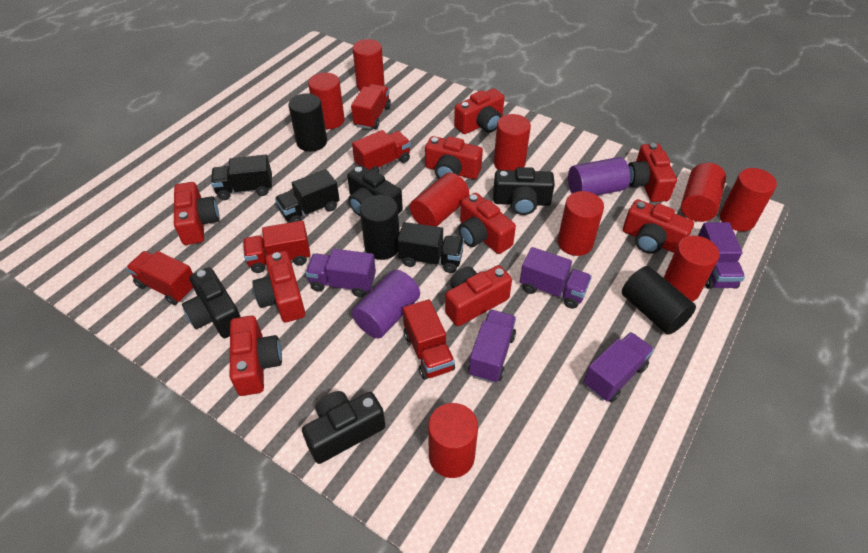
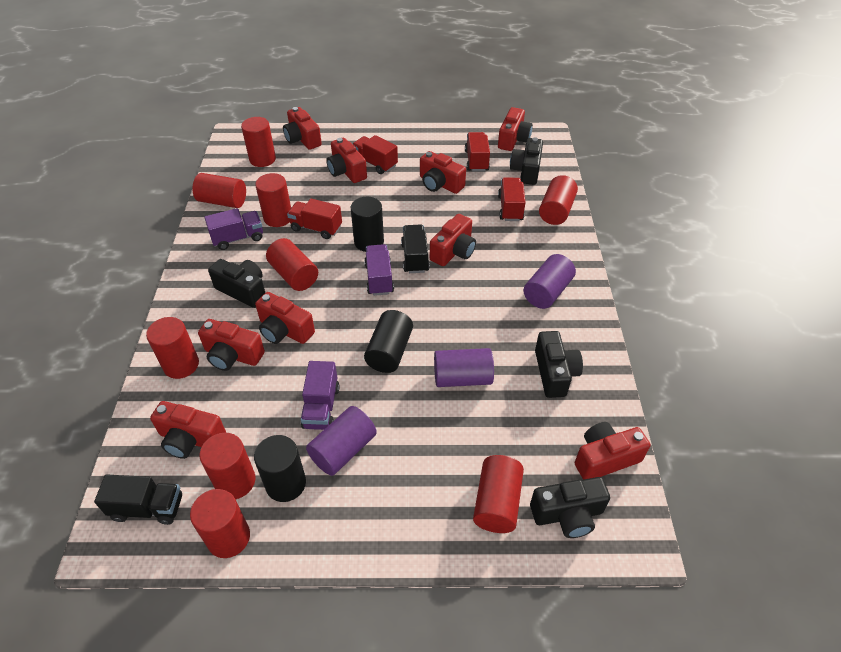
black truck: [211,155,272,200] [275,169,340,223] [397,222,464,273] = 3 -> [94,474,182,525] [401,225,430,273] = 2
purple cylinder: [352,270,420,338] [568,157,630,195] = 2 -> [306,406,377,476] [434,348,494,387] [523,254,576,309] = 3
purple truck: [305,249,376,297] [468,310,516,383] [520,247,592,309] [583,332,654,402] [698,222,745,289] = 5 -> [204,208,263,250] [301,361,340,430] [364,244,394,296] = 3
red truck: [126,251,195,305] [243,221,310,273] [351,84,391,129] [352,130,411,173] [403,299,455,380] = 5 -> [287,199,342,239] [353,135,398,174] [465,132,490,172] [498,177,526,221] = 4

